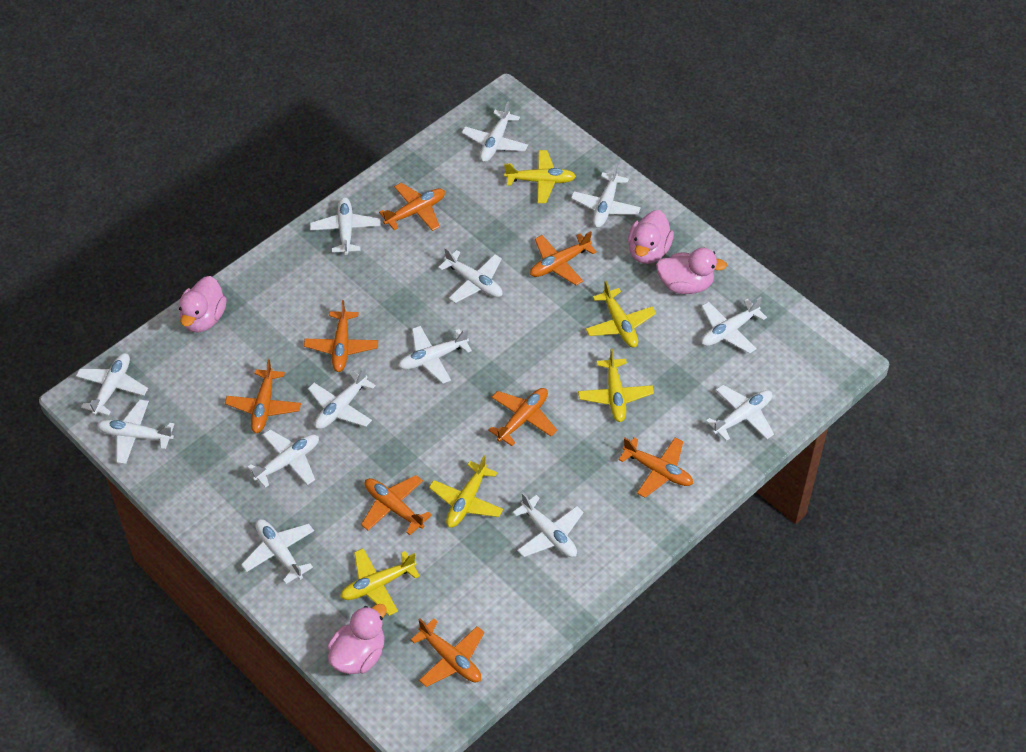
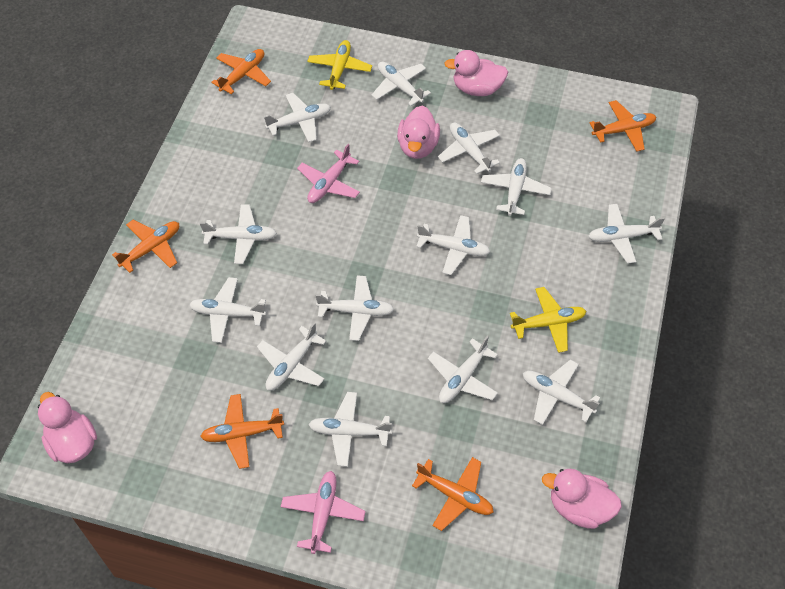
orange plane: [225,359,301,433] [304,300,378,372] [361,475,432,535] [379,183,445,231] [411,618,484,687] [488,388,557,446] [530,231,597,285] [618,437,693,498] = 8 -> [112,220,179,273] [200,394,284,469] [211,49,271,94] [412,457,494,531] [590,100,656,152] = 5
pink plane: none = 0 -> [281,471,365,554] [297,144,360,203] = 2
yellow plane: [340,548,420,616] [429,455,503,528] [504,150,576,203] [578,348,654,422] [586,281,656,347] = 5 -> [307,40,372,90] [510,287,587,353] = 2

